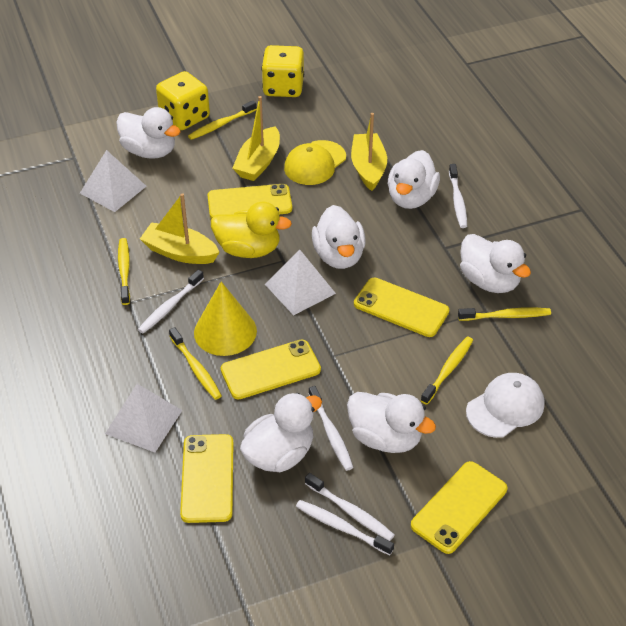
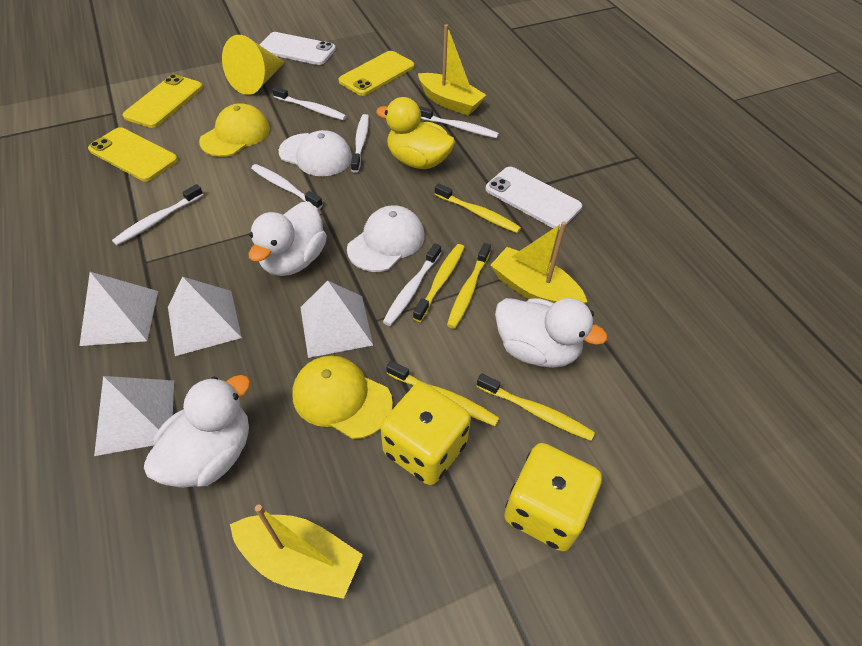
white cap: [466,373,545,438] = 1 -> [279,130,352,176] [347,205,425,272] = 2
white duck: [116,107,181,159] [240,393,322,472] [312,205,366,269] [347,392,436,453] [388,150,440,209] [460,234,531,293] = 6 -> [144,375,251,488] [249,202,327,276] [495,298,607,368] = 3
white phone: none = 0 -> [259,32,336,65] [485,167,582,230] = 2
white pyramid: [80,150,146,212] [105,384,182,453] [265,249,336,316] = 3 -> [79,272,158,346] [94,376,174,456] [168,277,242,356] [300,281,373,358] = 4
white toothbrush: [138,270,204,333] [296,500,394,555] [305,473,394,541] [309,386,354,471] [449,164,467,228] = 5 -> [112,184,203,245] [251,164,323,209] [272,86,347,120] [351,114,369,173] [383,243,441,326] [419,106,499,138] = 6
yellow cap: [284,140,346,185] = 1 -> [199,103,270,157] [292,356,393,439] = 2
yellow phone: [180,434,234,523] [208,184,292,219] [221,339,321,400] [354,278,449,337] [411,461,507,554] = 5 -> [88,127,178,181] [123,74,203,128] [339,51,414,96] = 3

